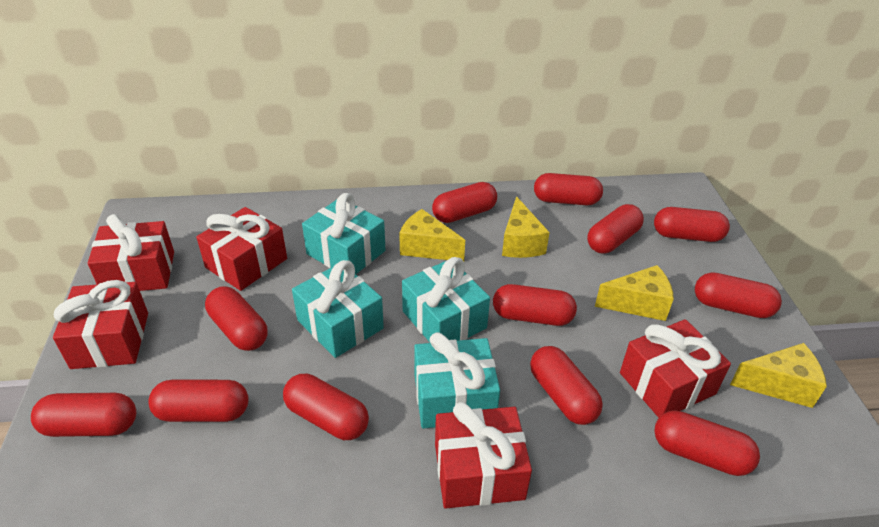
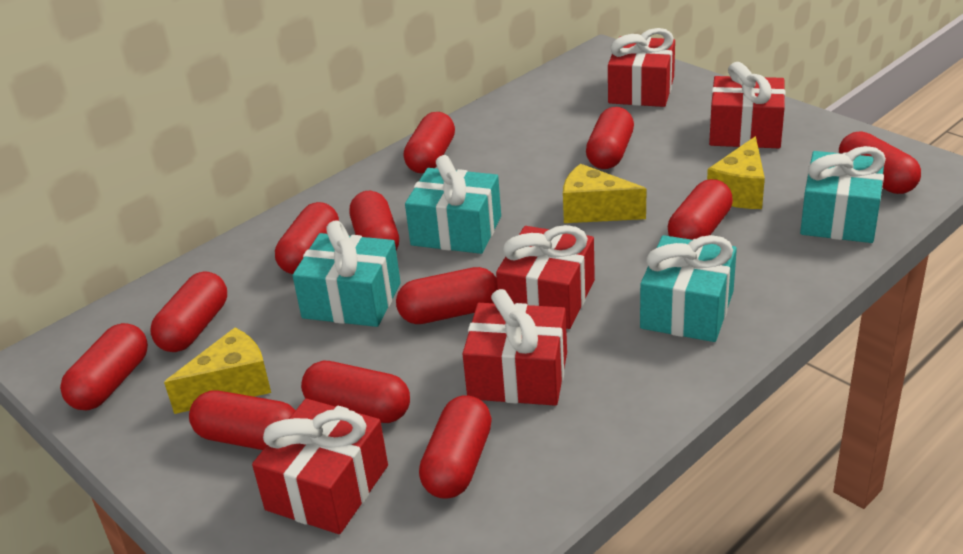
yellow cheese: [399,209,465,262] [502,196,550,258] [595,265,674,321] [730,343,827,408] = 4 -> [164,328,271,414] [563,164,647,223] [707,136,765,209] = 3

